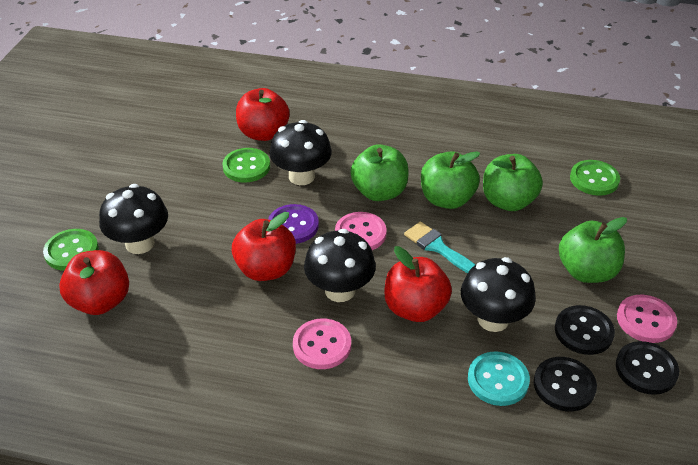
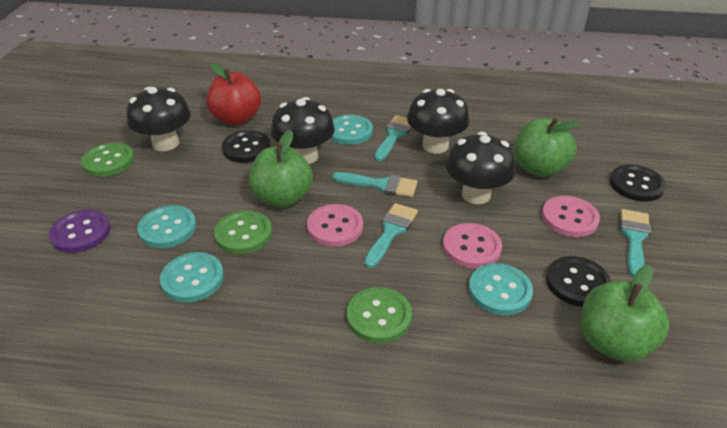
green apple: [351,144,408,201] [421,151,480,209] [483,154,543,211] [559,217,627,283] = 4 -> [249,130,313,208] [514,118,581,177] [581,265,670,362] = 3
red apple: [59,250,129,315] [232,212,296,281] [236,88,290,141] [384,246,452,322] = 4 -> [206,62,261,125] = 1
turquoise brush: [404,221,475,273] = 1 -> [332,172,418,197] [364,203,418,268] [374,115,411,161] [620,209,651,277] = 4
turquoise button: [468,351,530,406] = 1 -> [137,205,196,248] [160,252,224,302] [330,115,373,145] [469,263,533,315] = 4

